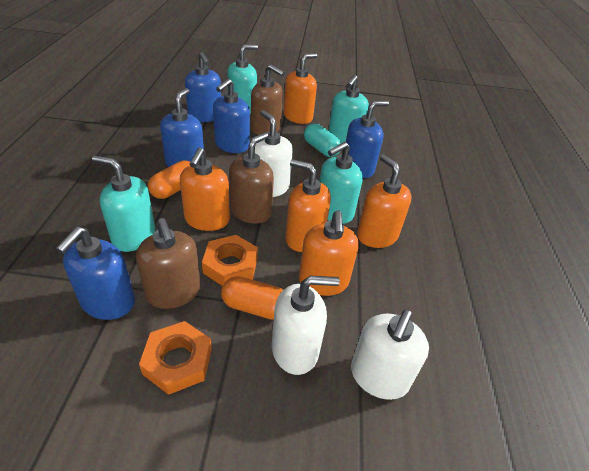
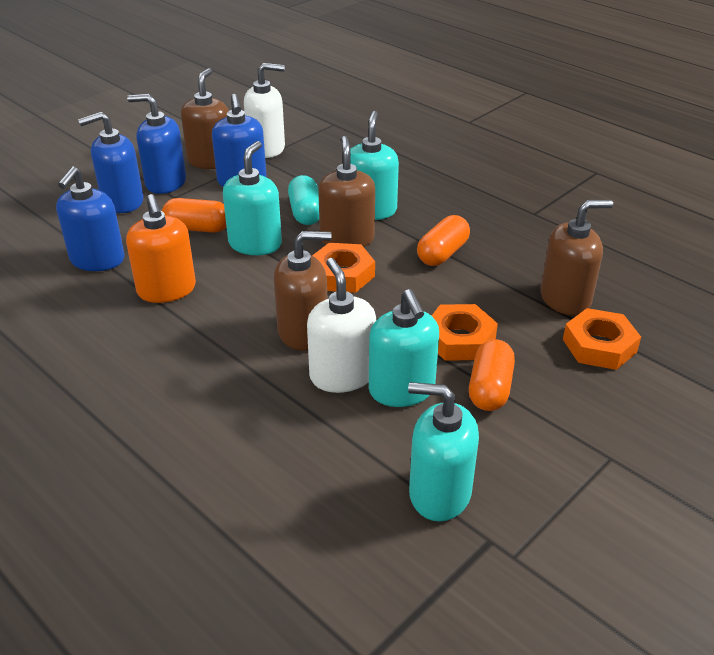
blue soap dispenser: [56,227,135,320] [160,88,204,167] [185,52,221,122] [213,79,250,153] [346,101,389,178] = 5 -> [56,166,124,271] [78,112,143,213] [127,94,186,194] [212,94,266,187] = 4
brown soap dispenser: [136,218,201,309] [229,132,274,224] [251,64,285,135] = 3 -> [181,68,229,169] [274,231,331,351] [318,136,375,247] [540,200,613,316] = 4
orange capsule: [148,161,190,199] [221,276,284,320] = 2 -> [162,198,226,233] [417,215,470,266] [469,339,515,411] = 3
orange nut: [139,321,212,395] [202,235,258,286] = 2 -> [312,243,375,293] [432,304,498,361] [563,308,641,370] = 3
orange soap dispenser: [180,147,230,231] [283,53,317,124] [285,159,331,252] [299,210,359,296] [357,155,411,248] = 5 -> [126,194,196,303] = 1
white soap dispenser: [255,110,293,197] [272,276,340,375] [351,309,429,400] = 3 -> [244,63,285,158] [307,258,376,393] = 2

